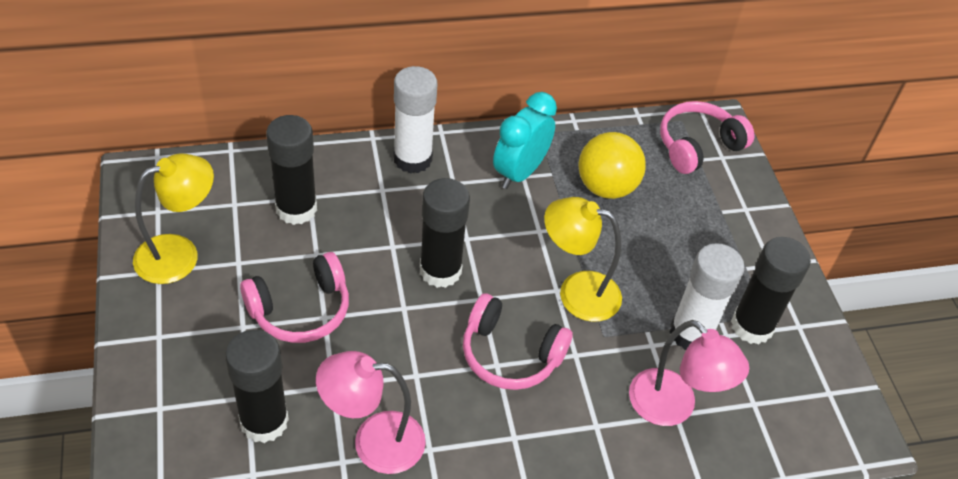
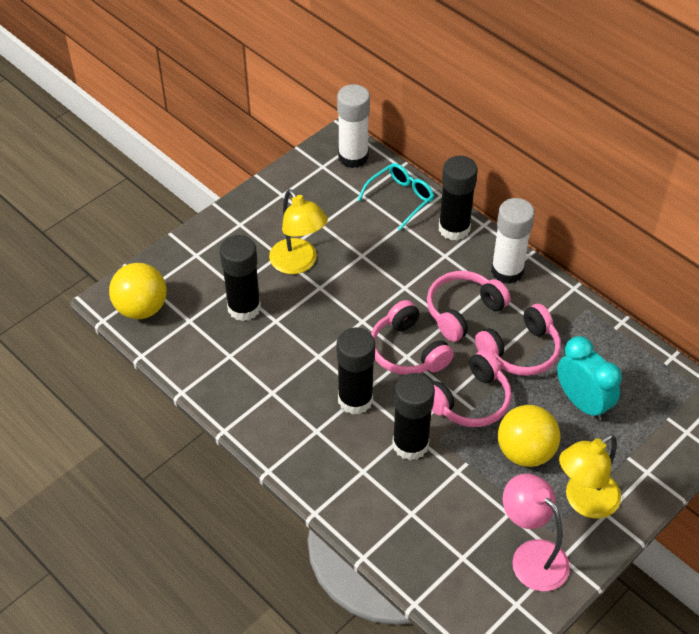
pink headphones: [240,252,349,343] [463,293,573,390] [660,101,754,174] = 3 -> [371,300,454,375] [427,271,511,342] [431,350,512,427] [475,304,561,376] = 4
pink lamp: [316,351,426,474] [629,320,749,426] = 2 -> [503,473,570,591] = 1
turquoise glasses: none = 0 -> [357,163,434,230] = 1
yellow ball: [579,132,646,199] = 1 -> [109,263,167,319] [498,405,560,467] = 2

